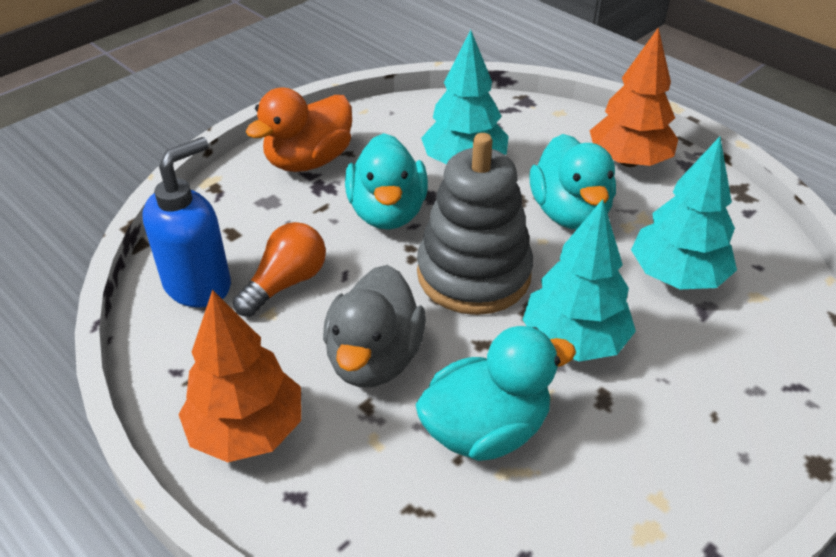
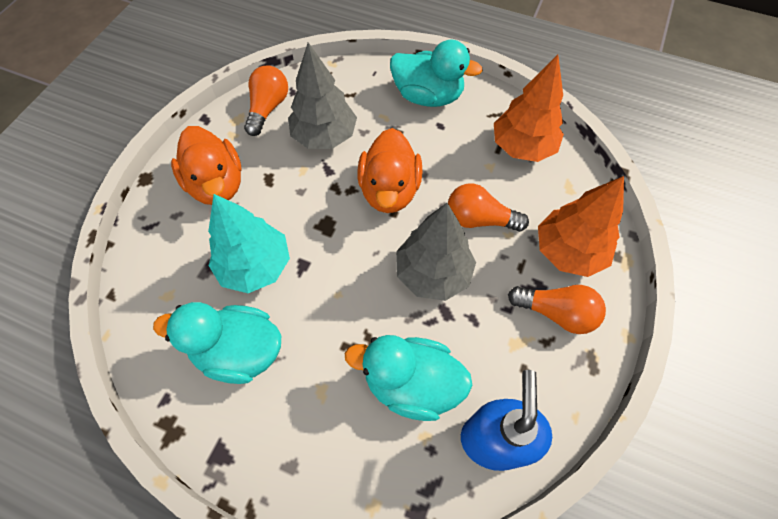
grey duck: [323,265,426,387] = 1 -> none = 0
grey stacking toy: [417,133,533,315] = 1 -> none = 0
grey tree: none = 0 -> [288,42,357,149] [396,203,476,301] = 2
orange duck: [246,88,352,172] = 1 -> [171,126,242,205] [357,128,423,213] = 2
orange light bulb: [233,222,326,317] = 1 -> [244,66,288,136] [448,184,529,232] [508,285,606,334] = 3
turquoise tree: [421,30,509,164] [523,199,636,361] [631,137,737,289] = 3 -> [208,194,290,293] = 1

